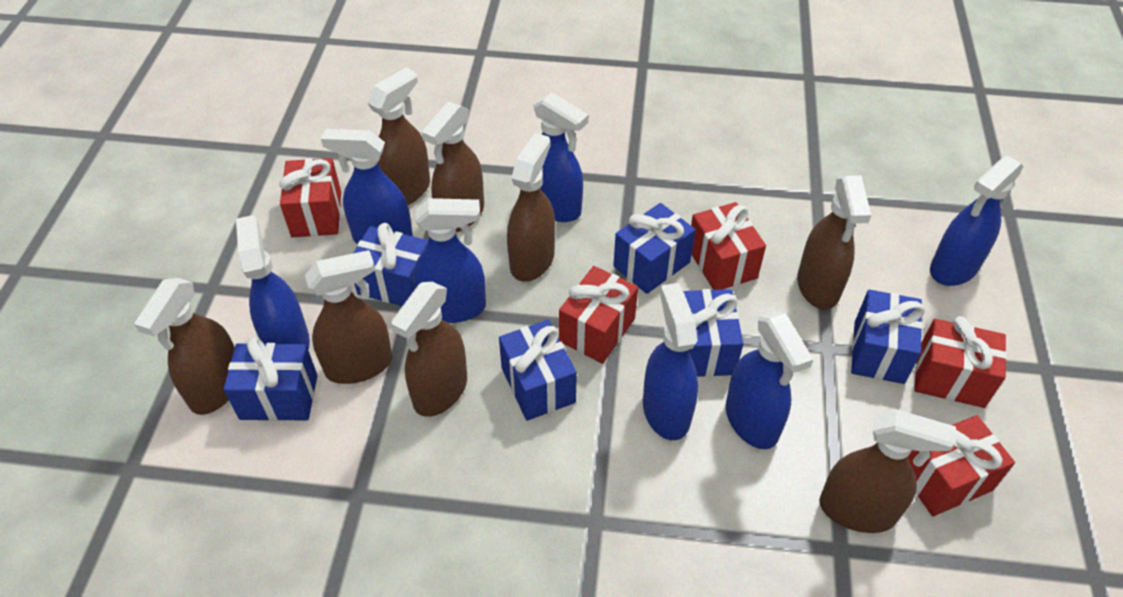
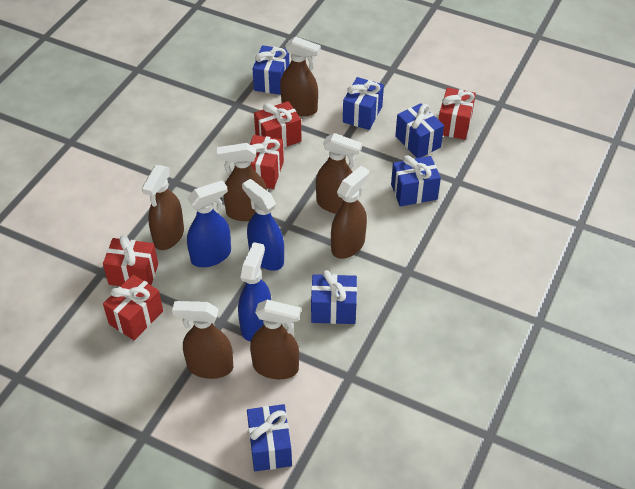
blue spray bottle: [236,215,310,350] [321,129,413,244] [413,198,486,323] [533,93,589,222] [643,283,698,440] [726,311,814,449] [930,155,1023,286] = 7 -> [187,180,231,267] [238,242,271,341] [242,179,284,271] = 3
brown spray bottle: [134,278,235,415] [305,250,393,384] [367,68,430,205] [391,282,467,417] [421,102,484,232] [507,133,555,282] [797,175,871,310] [819,409,956,533] = 8 -> [142,165,184,250] [172,301,233,379] [217,143,267,221] [250,300,301,379] [280,36,321,116] [316,133,362,214] [331,166,369,259] = 7

